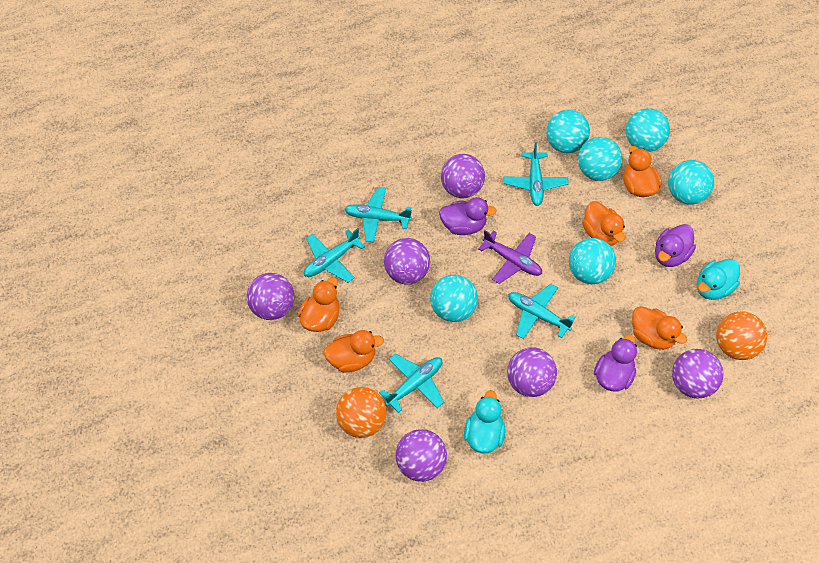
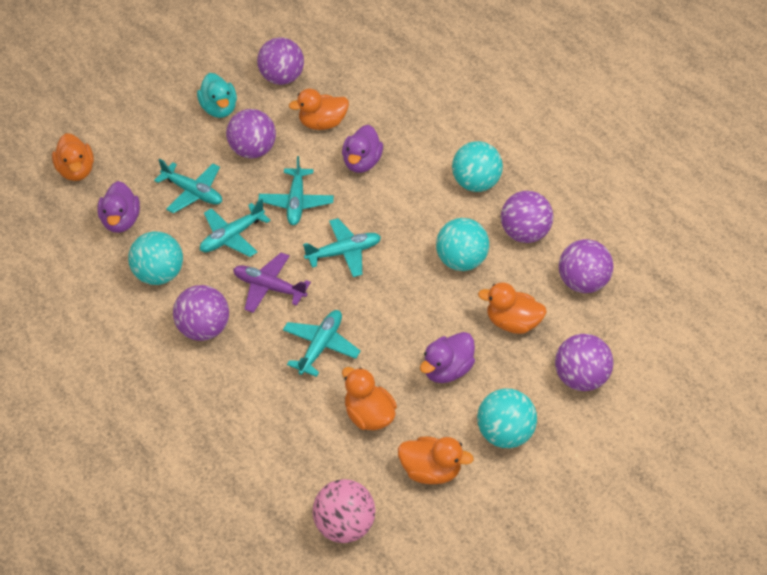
orange ball: [336,387,386,438] [716,312,767,360] = 2 -> none = 0
pink ball: none = 0 -> [312,479,375,543] = 1
turquoise ball: [430,275,478,322] [546,110,590,153] [569,238,616,284] [578,137,622,181] [626,108,670,152] [668,160,714,204] = 6 -> [128,231,183,285] [436,218,489,271] [452,141,503,192] [477,388,537,448] = 4
turquoise duck: [464,390,505,453] [697,259,740,300] = 2 -> [197,73,237,118] = 1

